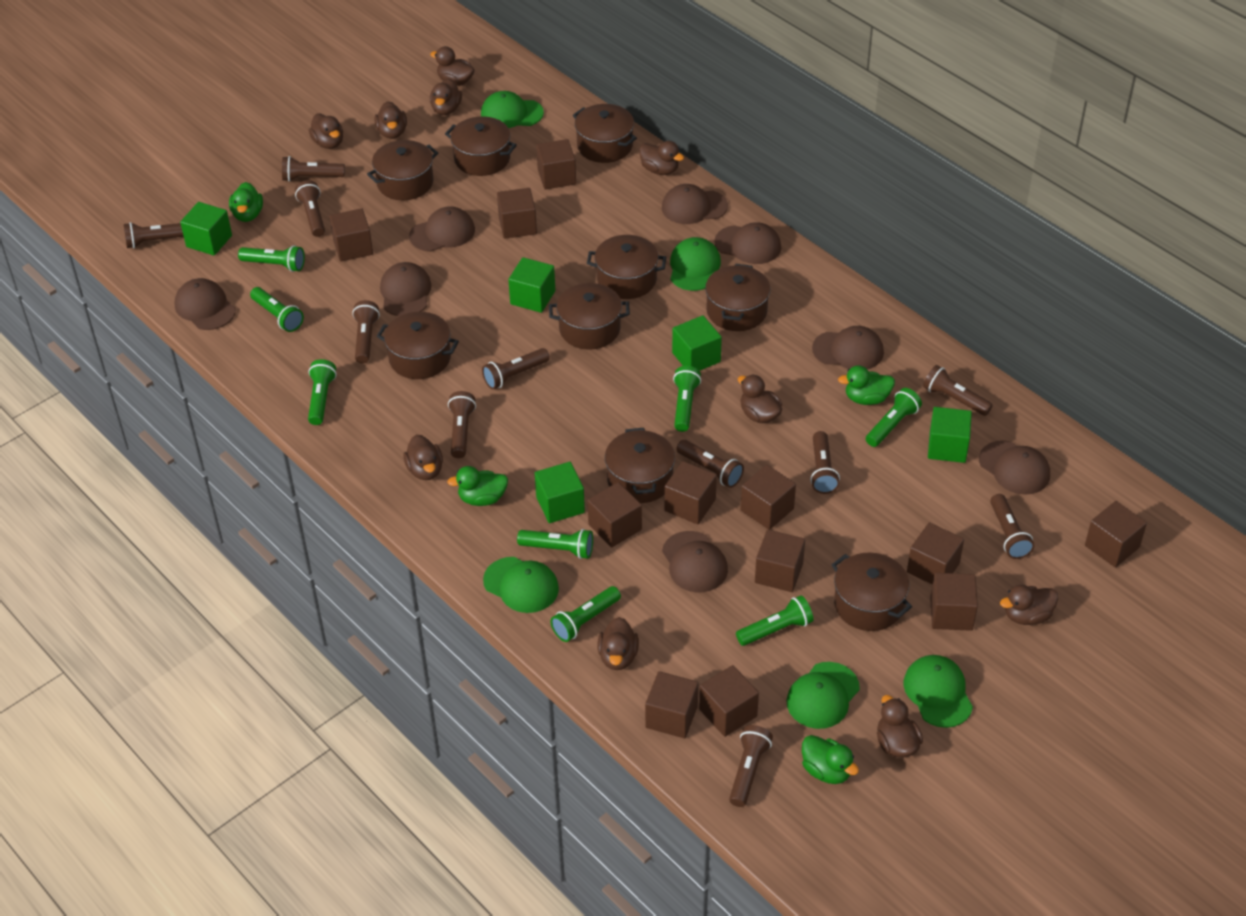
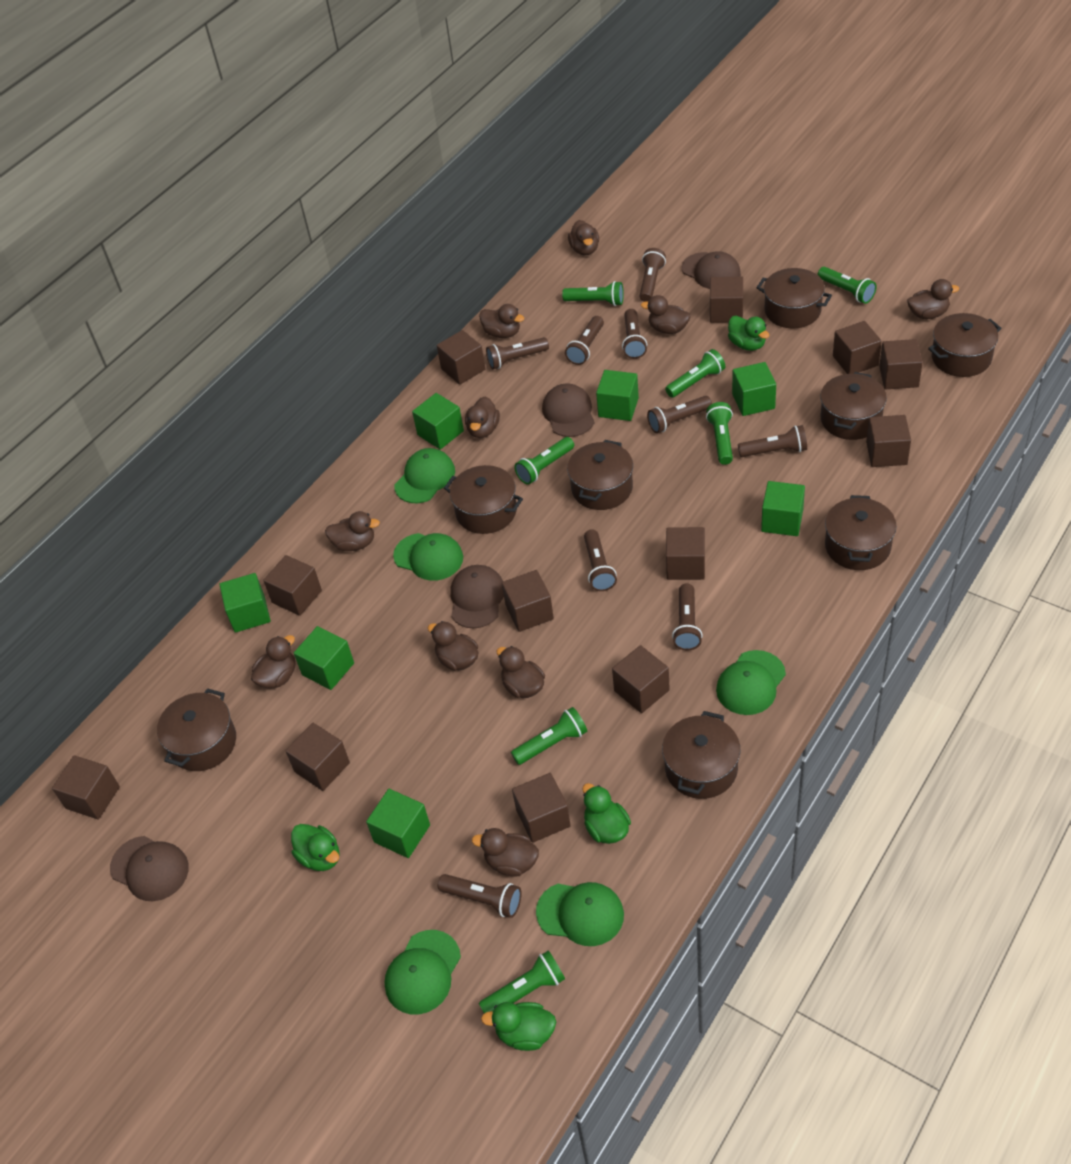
brown cap: [174,278,236,330] [380,262,432,316] [409,206,475,252] [662,184,728,224] [662,531,728,592] [714,222,781,264] [812,326,884,369] [979,440,1050,495] = 8 -> [110,836,189,901] [450,565,504,629] [542,383,595,437] [682,251,741,289] = 4
brown flashlight: [124,222,184,248] [282,156,345,182] [295,180,325,237] [352,300,380,363] [448,391,476,458] [482,348,550,389] [677,440,744,488] [729,725,773,807] [810,431,840,494] [923,365,993,416] [990,494,1034,559] = 11 -> [438,874,522,918] [486,337,549,369] [565,316,604,365] [584,529,617,591] [622,309,647,359] [639,248,666,302] [647,396,712,433] [672,583,703,651] [738,425,807,457] = 9
brown pot: [367,140,438,200] [377,312,459,379] [445,116,517,176] [549,283,630,350] [573,104,637,163] [587,235,666,299] [605,428,675,503] [705,264,770,331] [831,552,912,631] = 9 -> [157,688,236,771] [444,465,523,534] [567,440,633,510] [662,711,741,799] [757,268,832,329] [820,372,887,440] [825,495,897,570] [928,313,1001,377] = 8
green cube: [180,202,232,256] [508,257,555,313] [535,462,585,523] [672,315,722,371] [928,407,972,463] = 5 -> [219,573,271,633] [294,626,354,690] [366,789,430,858] [412,393,464,450] [596,370,639,421] [732,362,776,416] [761,481,805,536] = 7
green flashlight: [238,245,305,272] [250,287,304,332] [308,359,337,425] [517,529,593,559] [551,586,621,642] [673,366,701,432] [736,595,814,646] [866,388,922,447] = 8 -> [479,951,565,1013] [511,707,587,765] [514,437,574,485] [562,281,624,306] [665,349,725,398] [706,402,733,465] [817,267,877,304] = 7

